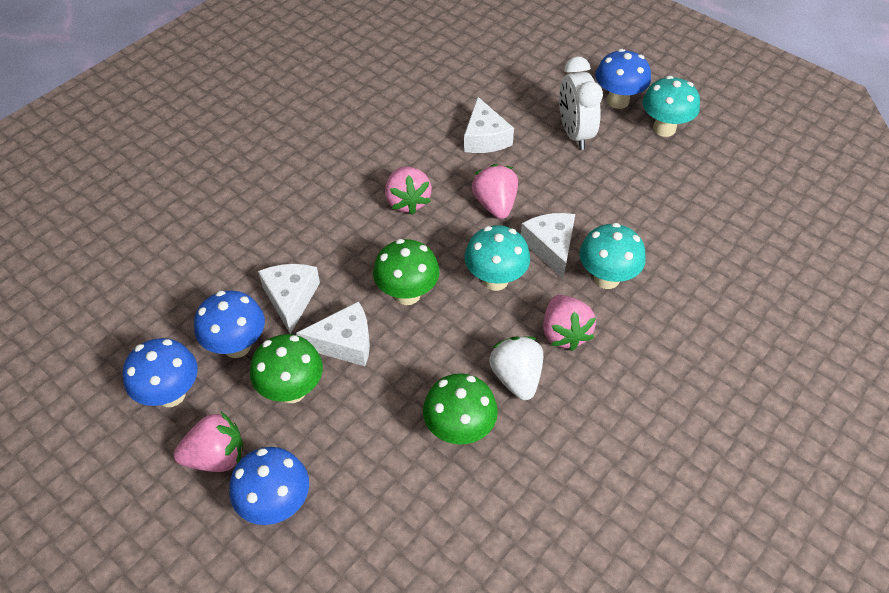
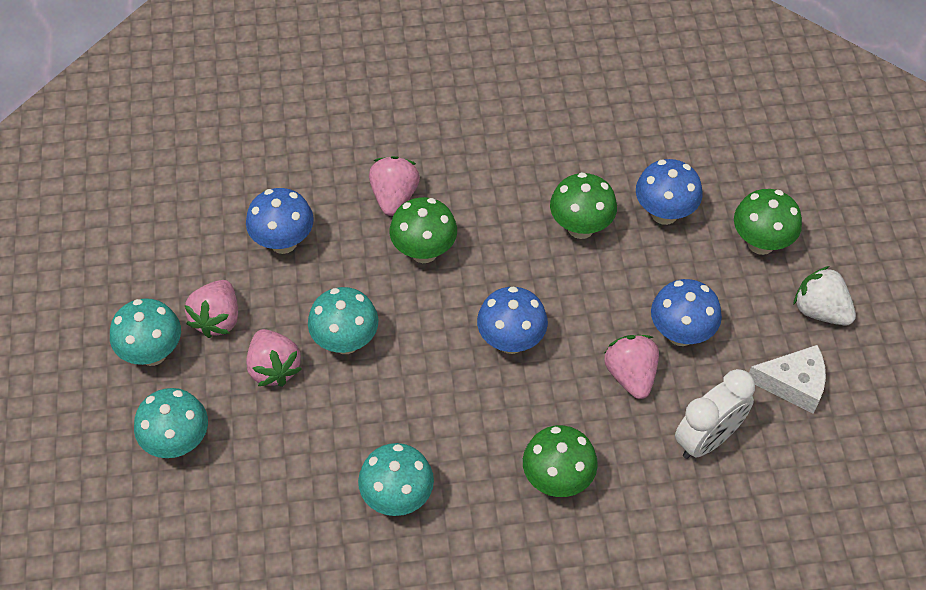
green mushroom: [250,334,323,403] [373,239,440,305] [423,373,498,444] = 3 -> [390,197,457,263] [523,425,598,497] [550,172,617,239] [734,189,802,255] = 4
turquoise mushroom: [464,225,530,291] [580,223,646,289] [643,76,700,137] = 3 -> [110,298,181,366] [134,388,208,458] [308,287,379,354] [358,443,434,516] = 4
white cheese: [258,264,320,334] [296,301,370,366] [464,97,514,153] [521,213,575,279] = 4 -> [749,345,826,414] = 1

